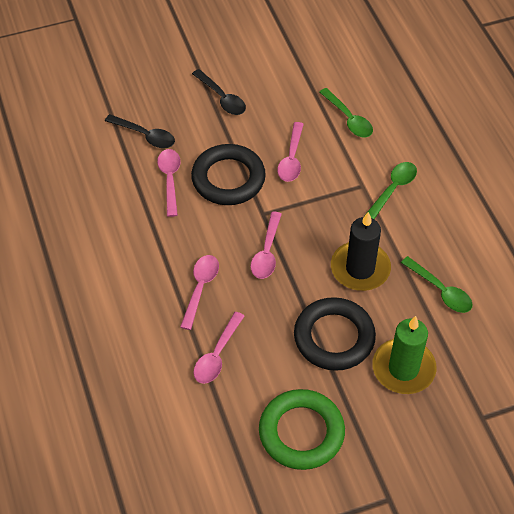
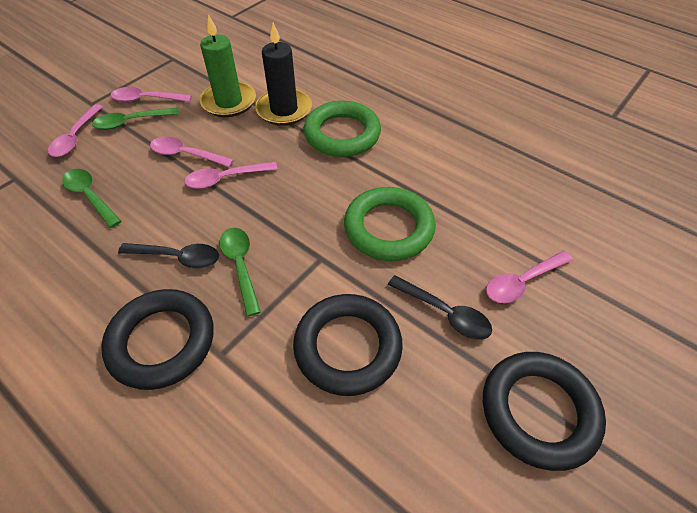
black ring: [191,144,266,205] [294,297,376,371] = 2 -> [101,289,214,390] [293,294,403,396] [483,352,606,471] = 3
green ring: [259,389,345,470] = 1 -> [304,101,381,157] [344,187,436,261] = 2

